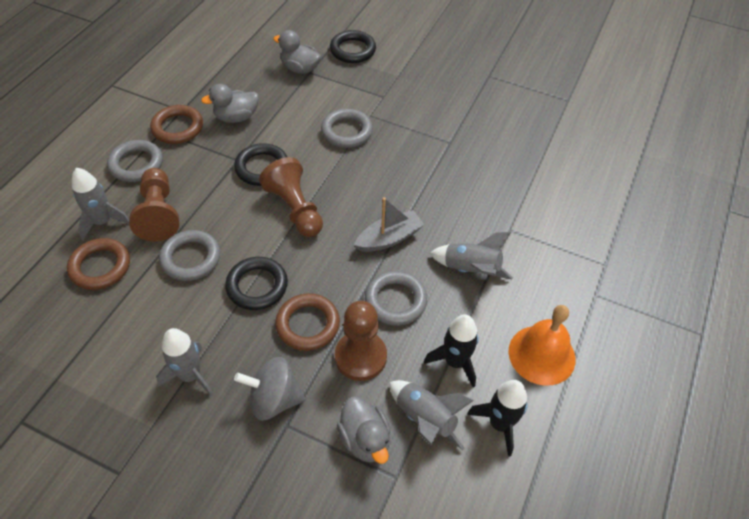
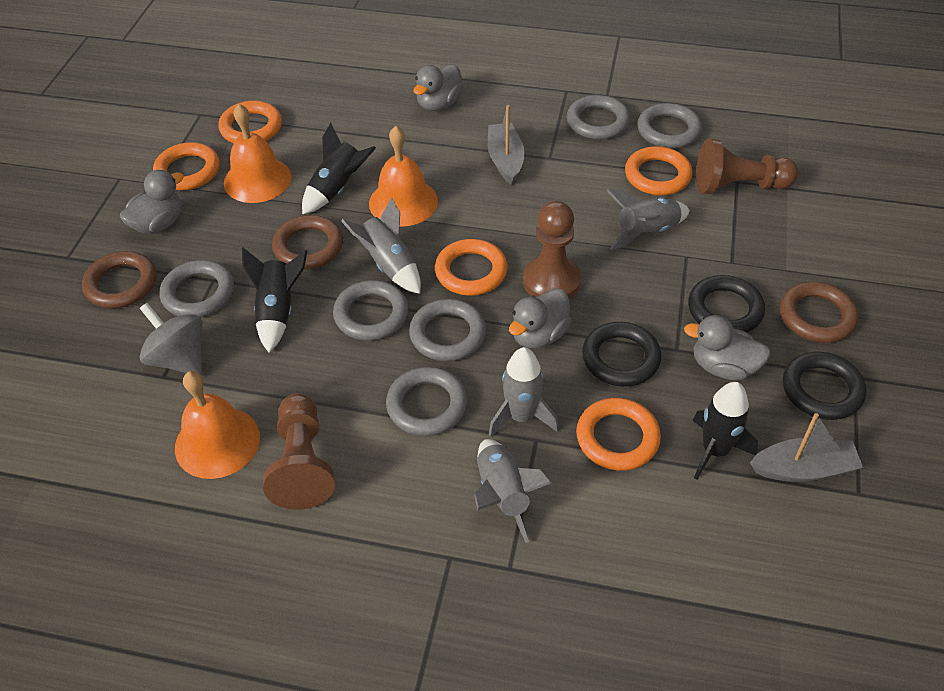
black rocket: [424,314,479,388] [467,380,528,457] = 2 -> [242,248,307,352] [302,123,376,214] [693,382,758,479] = 3
grey boat: [354,197,424,252] = 1 -> [488,105,525,185] [750,413,863,482] = 2
grey duck: [201,84,259,123] [273,30,321,74] [337,397,391,464] = 3 -> [120,170,184,234] [413,64,464,111] [509,288,572,348] [684,315,771,380] = 4
grey ring: [107,140,163,182] [159,230,220,281] [321,109,373,148] [365,271,427,326] = 4 -> [160,260,234,317] [333,280,409,341] [386,367,467,436] [409,299,486,361] [567,95,630,140] [637,103,702,149] = 6
orange bell: [509,305,576,386] = 1 -> [175,371,260,479] [224,104,292,203] [369,126,438,227] = 3
orange ring: none = 0 -> [153,142,220,190] [218,101,282,143] [435,239,508,296] [576,398,661,471] [625,146,693,195] = 5

